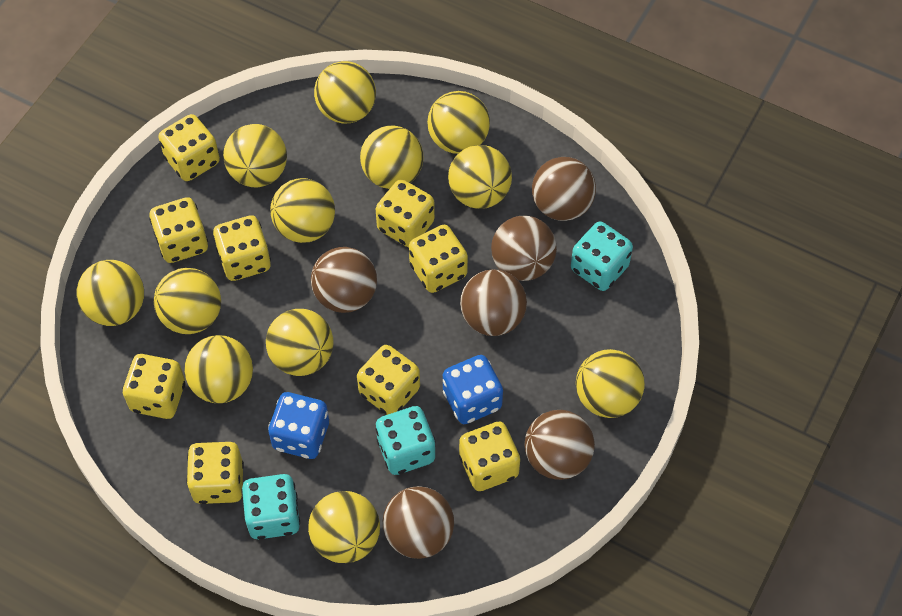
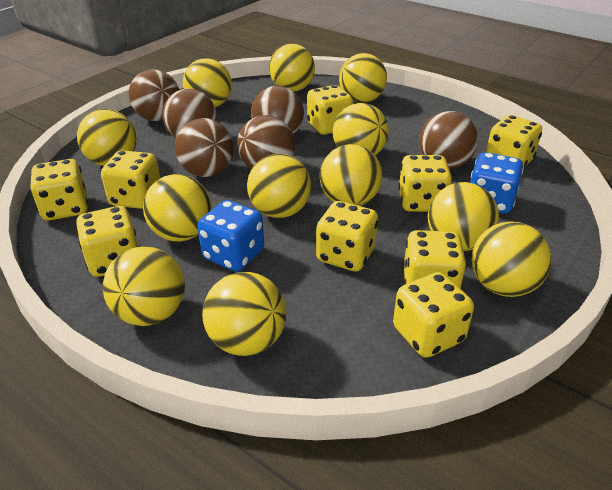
turquoise dice: [241,474,300,539] [375,406,436,475] [571,221,633,291] = 3 -> none = 0

